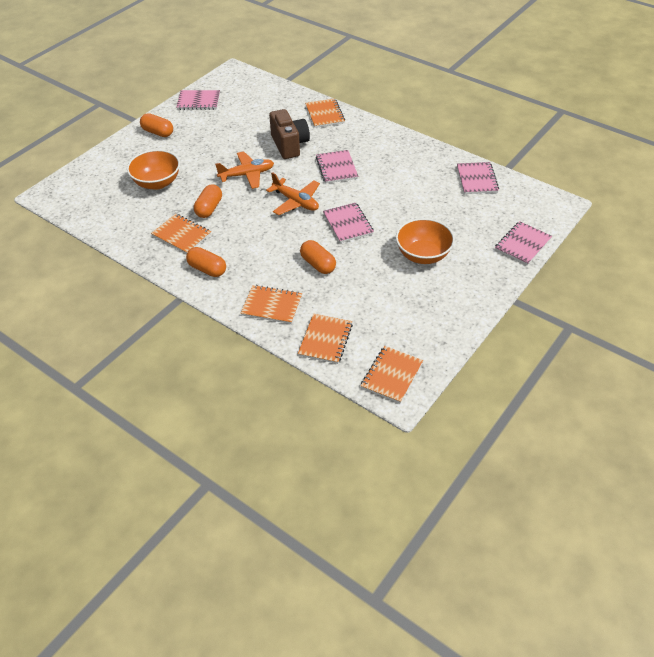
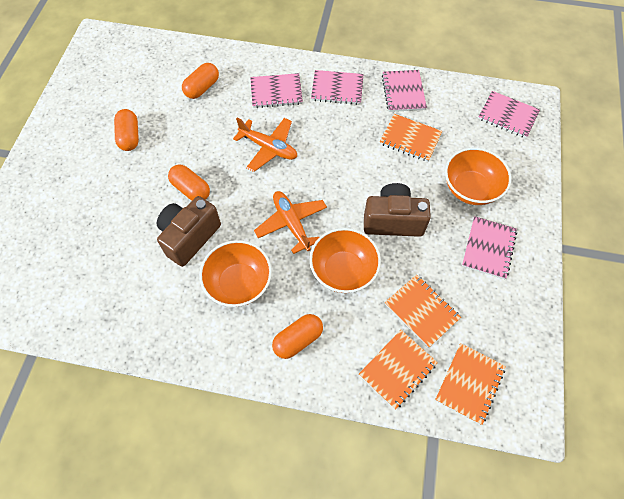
brown camera: [269,109,310,159] = 1 -> [157,196,221,267] [364,183,431,237] = 2
orange bowl: [127,150,180,190] [396,218,455,264] = 2 -> [199,240,272,307] [310,228,381,293] [445,148,511,205] = 3
orange notebook: [151,214,211,254] [241,285,302,324] [298,313,353,364] [305,98,345,128] [361,346,423,403] = 5 -> [359,330,438,410] [380,114,442,162] [385,275,461,348] [435,343,506,425] = 4

